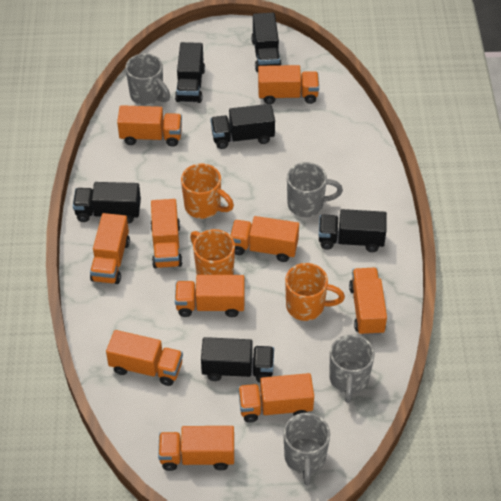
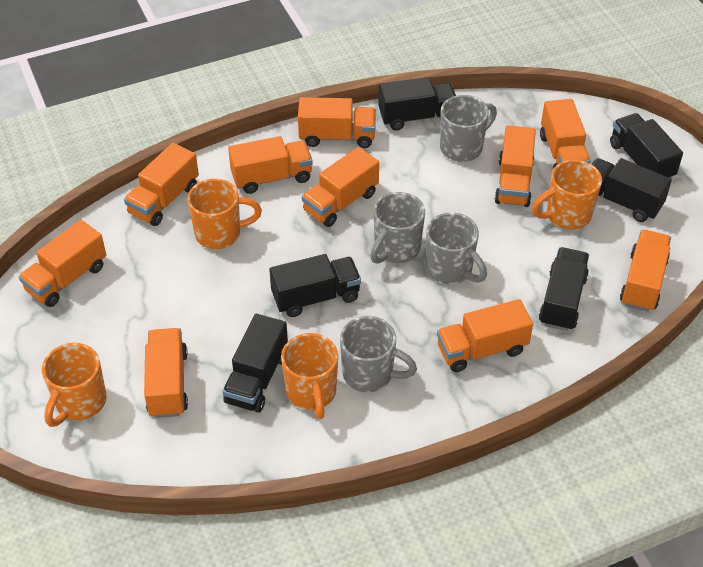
orange mug: [181,164,234,219] [190,229,235,275] [285,263,345,321] = 3 -> [42,343,106,427] [187,179,262,249] [281,333,338,419] [532,160,602,229] = 4

